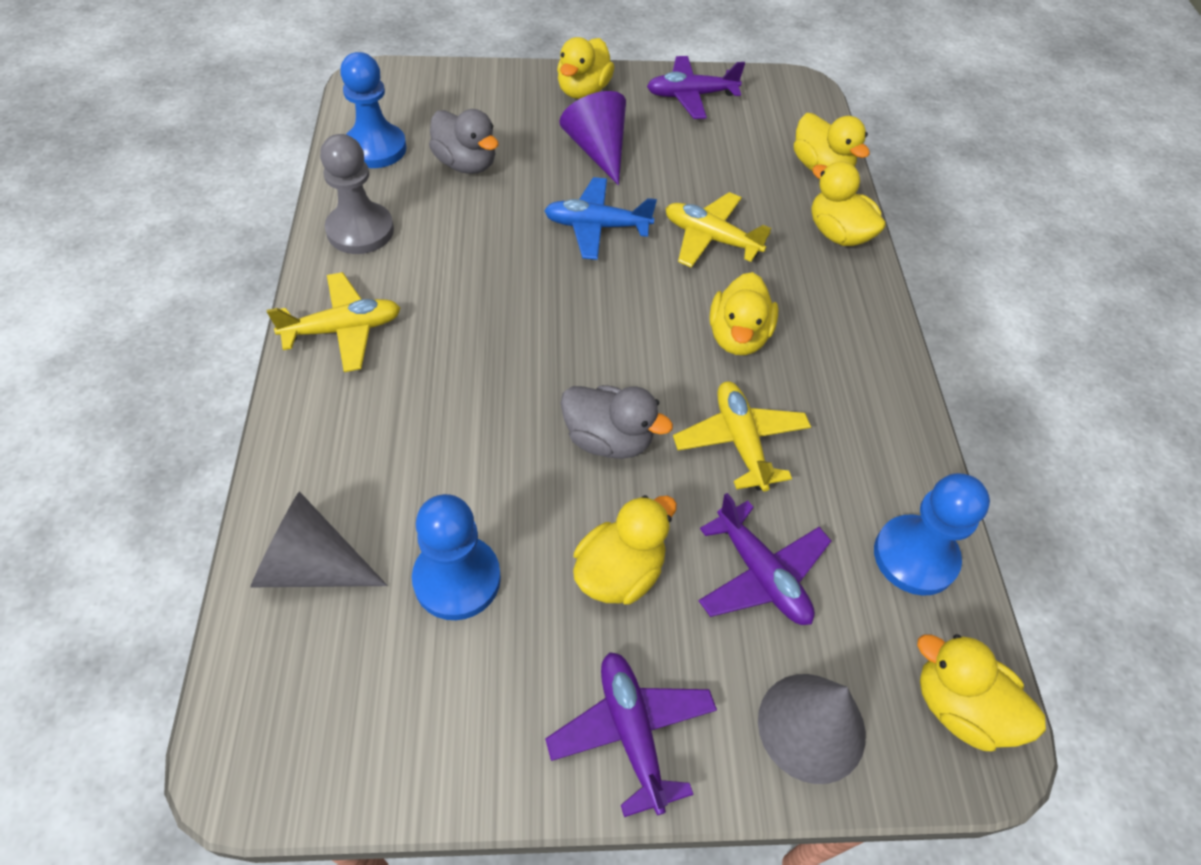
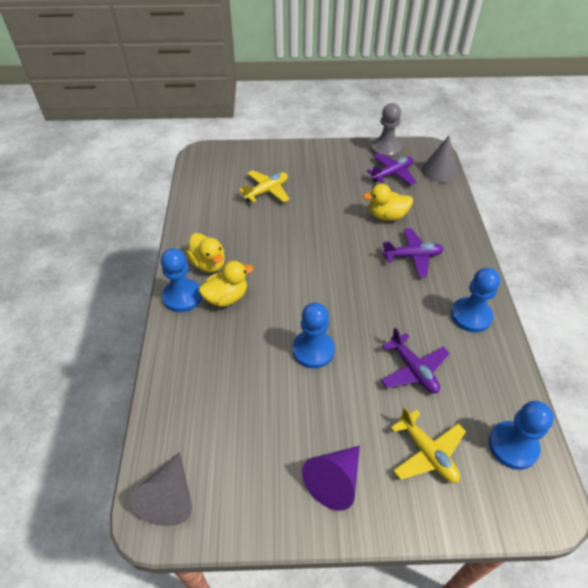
blue pawn: [340,52,407,168] [412,494,501,620] [874,473,990,596] = 3 -> [161,248,202,312] [293,302,335,369] [451,268,500,333] [489,401,554,470] = 4
blue plane: [544,177,657,260] = 1 -> none = 0
grey duck: [429,109,499,174] [561,385,673,459] = 2 -> none = 0
yellow duck: [557,37,615,99] [573,495,677,605] [709,272,778,355] [794,113,870,171] [812,161,886,246] [917,634,1046,751] = 6 -> [186,233,225,272] [199,261,254,307] [363,184,413,221] = 3
yellow plane: [267,272,401,372] [665,192,771,268] [673,381,811,492] = 3 -> [239,170,289,203] [391,407,466,483] = 2

